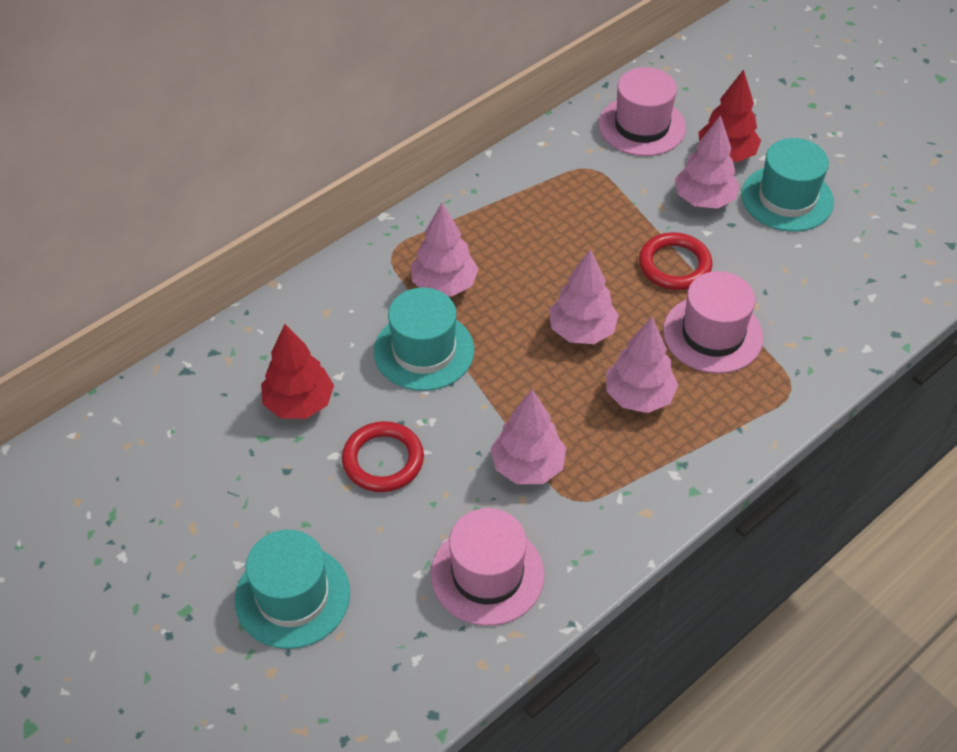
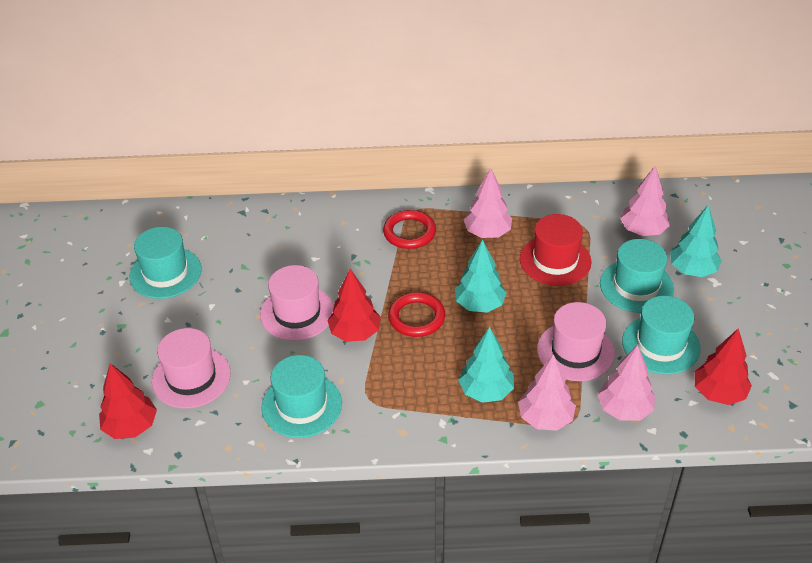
pink tree: [411,203,479,296] [491,389,566,484] [549,250,619,344] [606,317,678,413] [675,115,740,209] = 5 -> [464,168,512,238] [518,354,576,431] [597,345,655,421] [620,166,670,236] = 4
red hat: none = 0 -> [520,214,592,286] = 1
red tree: [261,324,334,419] [698,69,761,162] = 2 -> [99,363,157,439] [327,269,381,342] [694,328,752,405] = 3
turquoise hat: [235,530,350,649] [374,288,474,391] [741,138,834,232] = 3 -> [129,227,202,299] [262,355,342,438] [600,239,674,313] [622,296,701,374] = 4
turquoise tree: none = 0 -> [455,240,507,312] [458,327,514,403] [670,204,722,277] = 3

